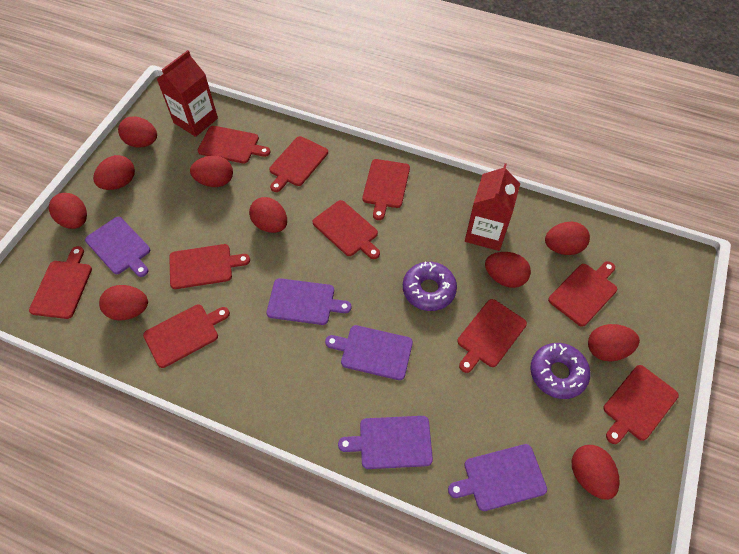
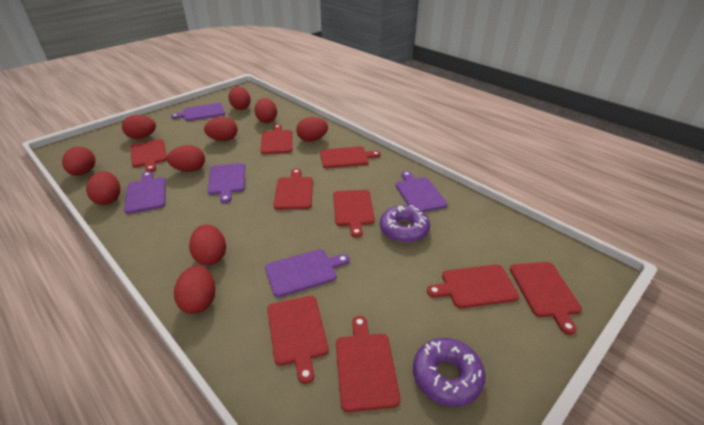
red carton: [157,50,218,137] [465,163,520,251] = 2 -> none = 0
red cutting board: [29,246,92,319] [143,304,230,368] [169,244,250,289] [198,126,270,164] [269,136,328,192] [312,200,380,259] [362,159,410,220] [457,299,527,373] [548,261,617,327] [603,365,679,444] = 10 -> [130,139,167,172] [260,124,292,154] [267,296,329,384] [274,169,313,210] [320,146,381,168] [333,190,375,237] [336,316,400,412] [427,265,519,308] [510,262,582,335] = 9

